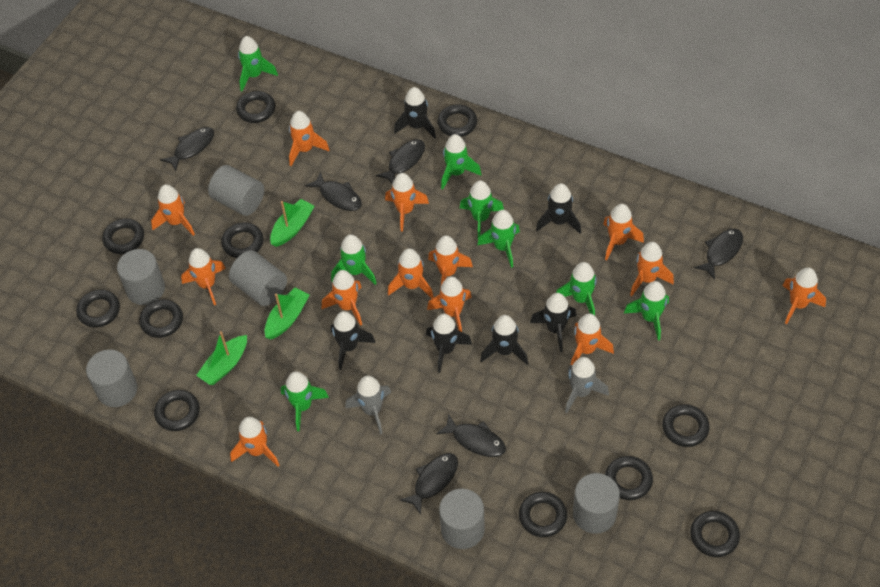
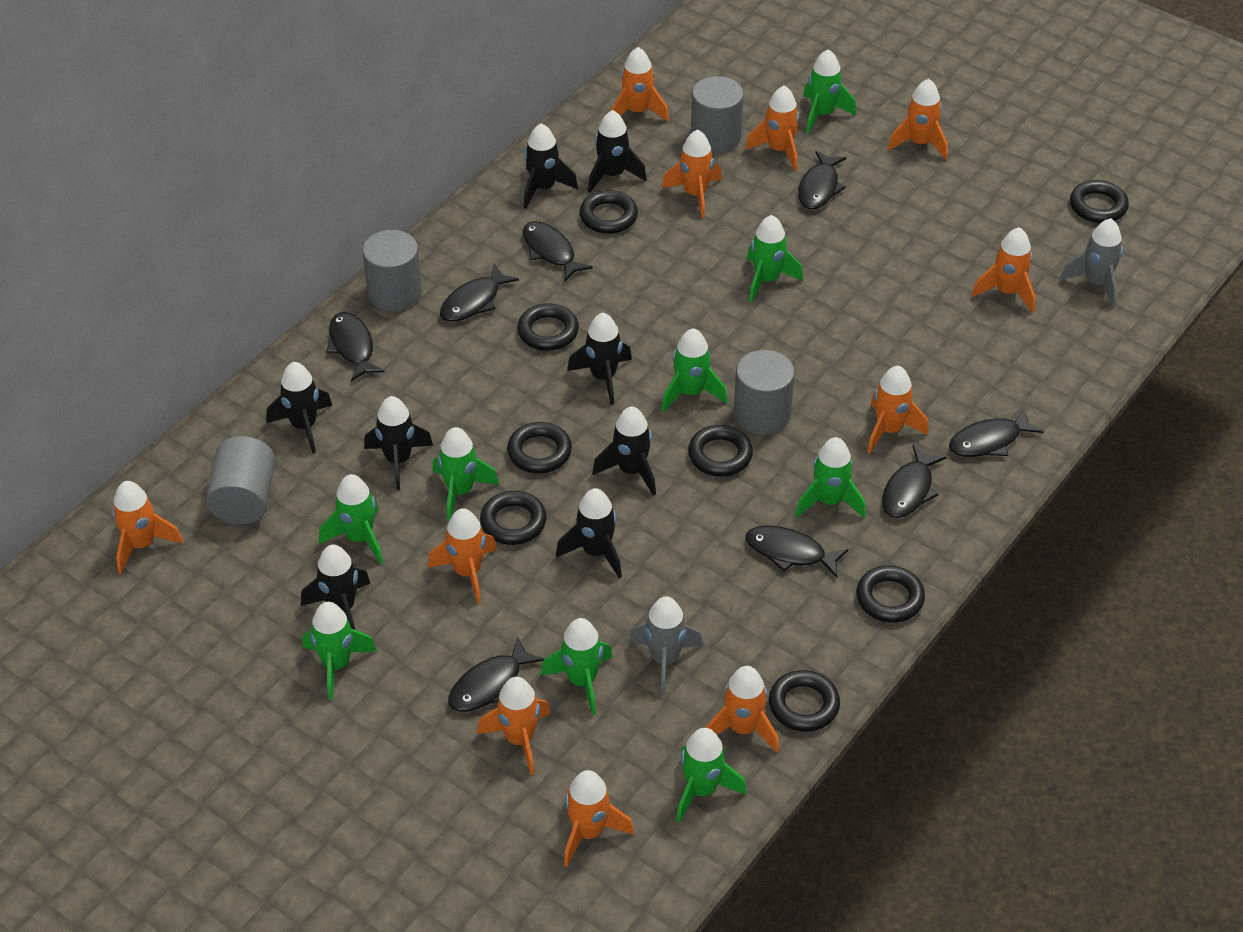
black fish: [160,127,214,171] [305,171,362,211] [376,139,425,184] [400,453,458,515] [436,413,506,457] [694,228,743,280] = 6 -> [326,312,385,381] [440,264,519,322] [448,637,544,712] [523,221,593,281] [745,525,849,578] [798,151,847,209] [882,445,947,518] [949,409,1044,457] = 8
black ring: [76,289,120,328] [102,218,144,254] [139,299,183,338] [154,390,200,431] [221,222,263,258] [236,91,275,123] [437,104,477,137] [519,492,567,537] [605,456,653,500] [662,404,710,447] [690,511,740,557] = 11 -> [480,491,547,545] [507,422,572,473] [517,303,579,351] [579,190,638,234] [688,425,753,477] [769,670,840,732] [856,565,925,623] [1070,180,1129,223] = 8
black rocket: [331,311,376,370] [394,87,436,139] [426,314,472,373] [480,315,528,365] [530,293,576,352] [536,183,581,234] = 6 -> [266,362,332,454] [301,545,370,630] [364,396,433,490] [524,123,578,209] [556,488,622,578] [567,313,632,405] [588,110,647,192] [592,406,656,496] = 8
green boat: [196,331,247,385] [264,288,309,339] [270,199,315,247] = 3 -> none = 0
green rocket: [238,36,278,91] [281,372,329,431] [331,234,377,285] [441,134,481,190] [460,180,504,239] [477,210,520,268] [556,262,597,315] [624,281,669,340] = 8 -> [303,602,377,700] [319,474,383,564] [432,427,499,521] [541,618,613,716] [661,328,728,412] [676,728,747,823] [747,215,803,303] [795,437,866,518] [803,49,856,134] = 9
grey cylinder: [86,349,137,407] [117,249,165,305] [208,165,264,216] [229,250,287,306] [439,489,485,549] [573,473,620,534] = 6 -> [206,436,275,525] [362,230,422,311] [691,76,744,153] [734,350,795,435] = 4
orange rocket: [151,184,195,236] [181,248,226,305] [230,417,279,467] [289,111,329,166] [322,270,362,326] [385,173,429,231] [388,248,434,298] [427,276,472,332] [428,236,473,285] [571,313,614,365] [603,204,644,260] [630,242,674,296] [782,267,826,324] = 13 -> [112,481,183,574] [428,508,497,603] [477,677,551,775] [564,770,634,867] [611,47,669,122] [662,129,722,218] [705,666,779,753] [745,86,799,171] [867,366,928,454] [888,79,948,160] [972,227,1035,313] = 11

